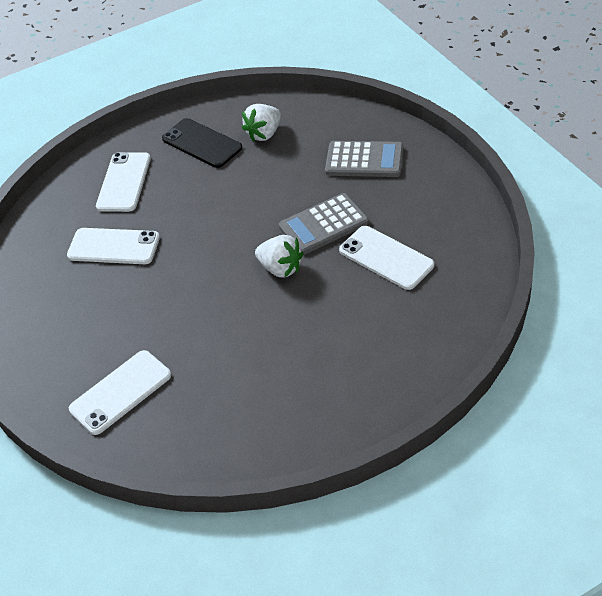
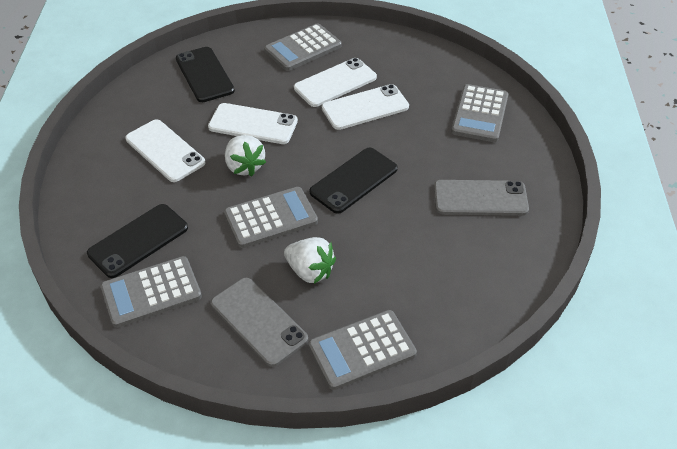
black phone: [162,118,242,168] = 1 -> [87,204,188,278] [176,47,235,102] [310,148,398,214] = 3
grey calculator: [279,193,369,255] [325,141,403,177] = 2 -> [101,256,202,328] [224,187,318,248] [264,23,342,71] [308,310,417,390] [451,84,508,142] = 5
grey phone: none = 0 -> [211,278,308,367] [434,180,529,216] = 2

